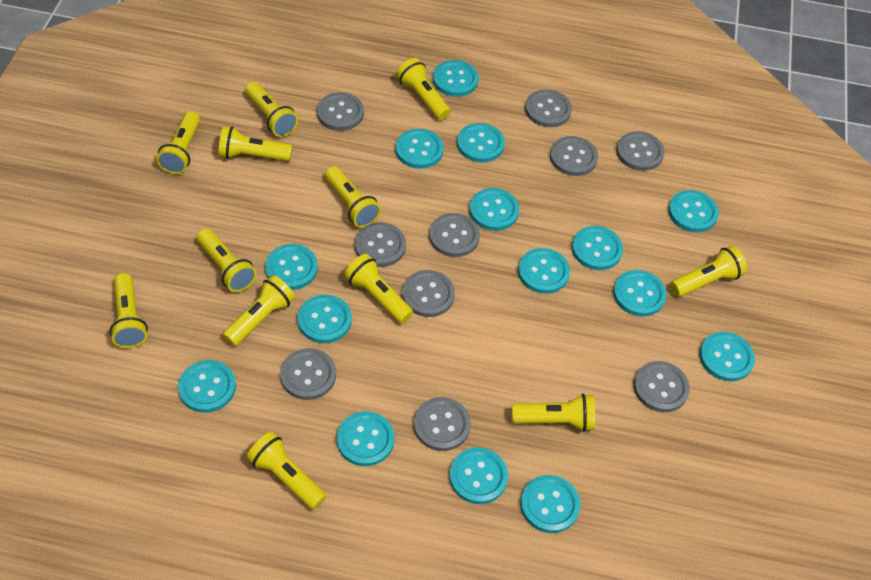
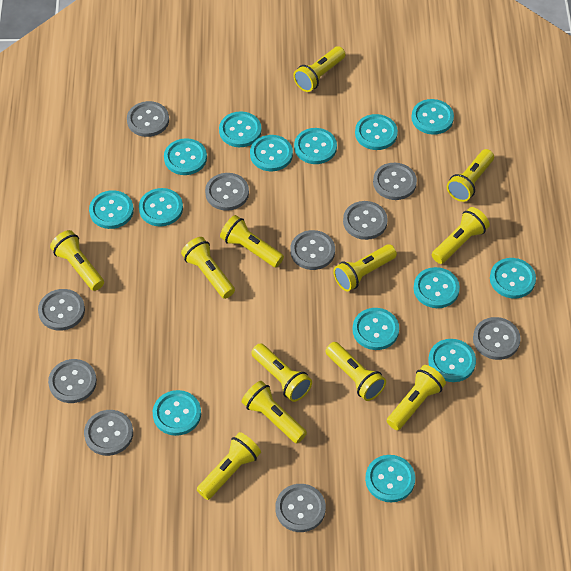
turquoise button: [178,360,236,413] [265,244,318,290] [298,295,352,343] [337,411,394,466] [396,129,444,169] [433,60,478,97] [449,447,508,504] [457,123,505,163] [469,188,519,231] [518,248,570,294] [520,475,580,533] [572,226,623,270] [613,270,666,317] [668,190,719,232] [700,332,755,381] = 15 -> [89,190,134,229] [139,188,183,227] [153,390,201,436] [164,138,207,175] [219,111,261,147] [250,135,293,171] [294,128,337,164] [353,308,399,350] [355,114,398,150] [365,455,415,502] [411,99,454,135] [413,267,460,308] [428,339,476,382] [490,258,536,298] = 14

